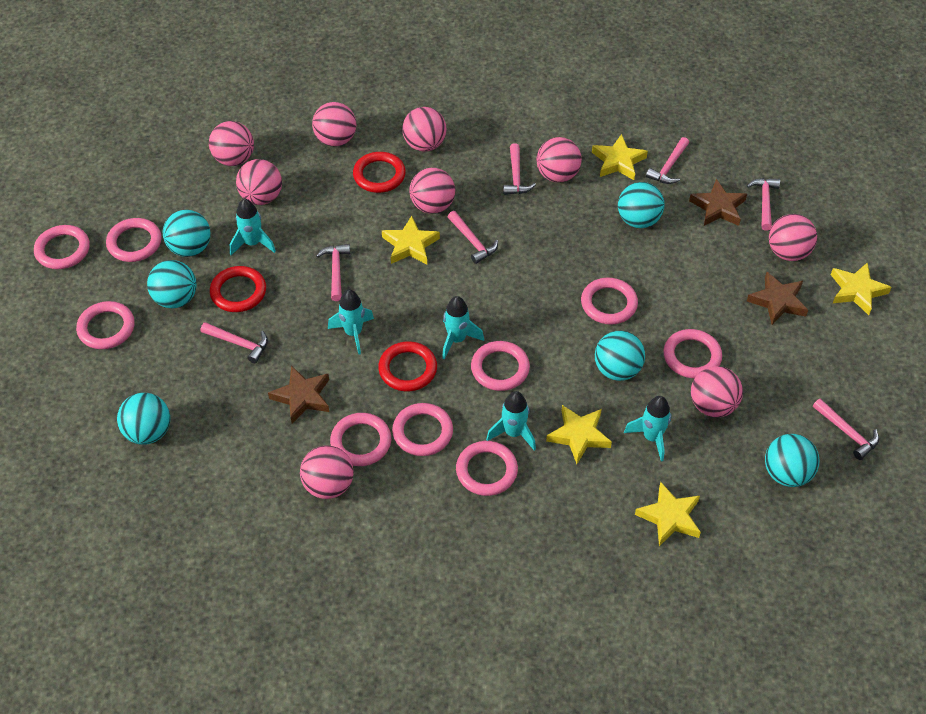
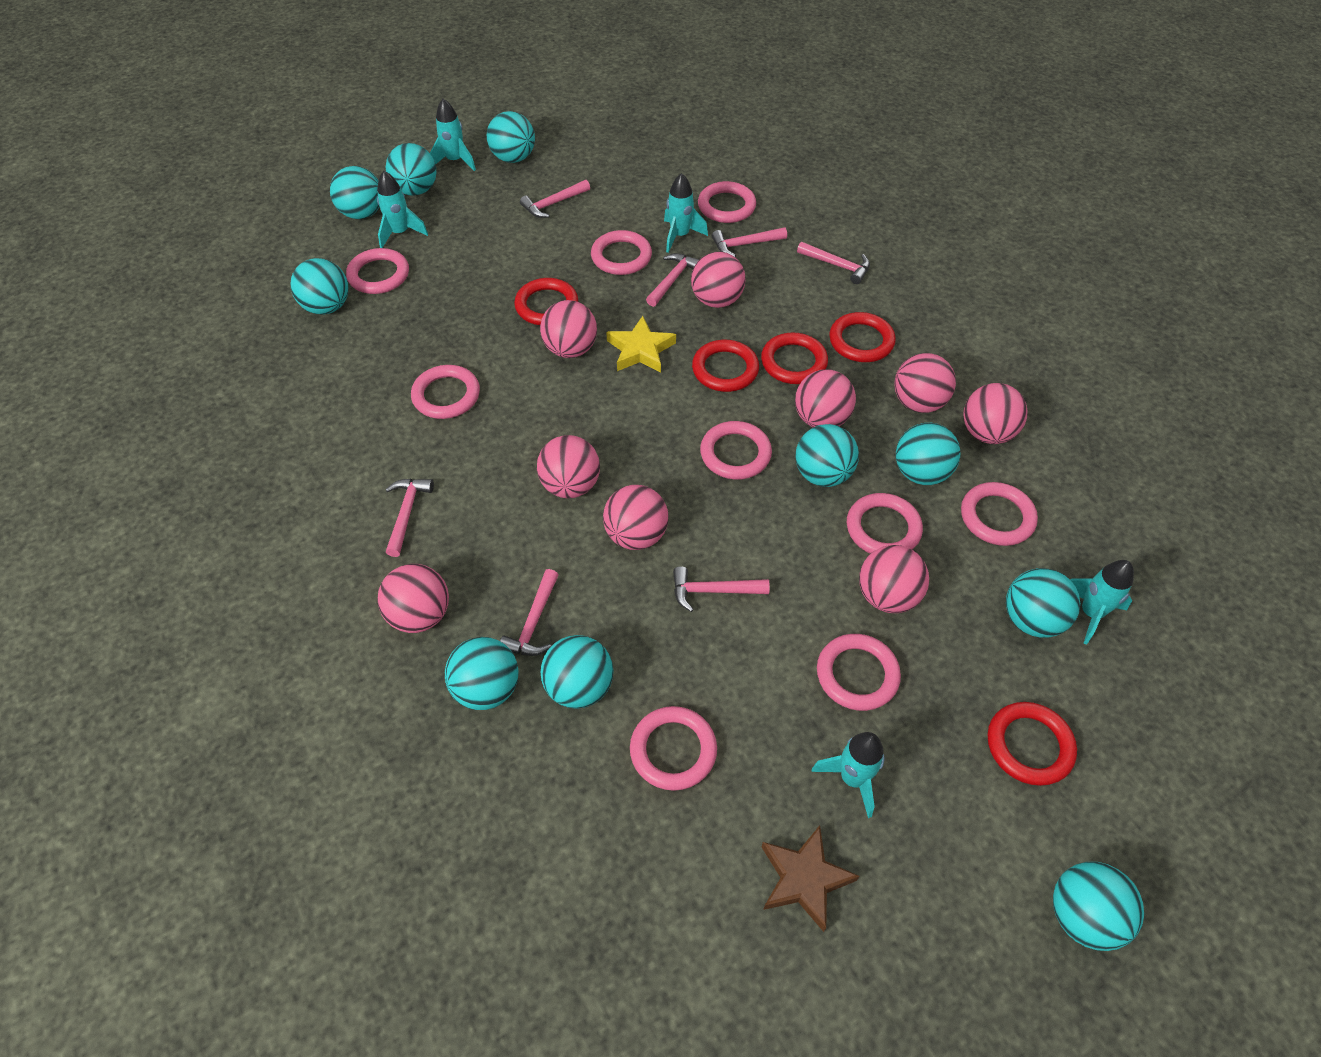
brown star: [268,366,329,424] [689,179,747,226] [747,272,808,325] = 3 -> [762,825,859,932] = 1
red ring: [210,266,266,312] [353,152,406,193] [378,341,437,391] = 3 -> [514,278,578,325] [692,340,759,392] [761,332,828,384] [829,312,896,362] [988,702,1077,786] = 5
turquoise ball: [117,393,170,445] [147,260,197,308] [163,210,211,257] [595,331,645,381] [618,182,665,228] [765,434,819,487] = 6 -> [291,258,348,315] [330,166,380,219] [386,143,436,196] [445,637,519,710] [487,111,535,163] [541,635,613,709] [796,424,859,487] [896,423,960,485] [1006,568,1080,638] [1053,862,1144,951] = 10
yellow star: [382,216,440,264] [546,405,612,464] [592,134,648,180] [635,482,701,546] [831,262,892,315] = 5 -> [606,316,676,373] = 1

